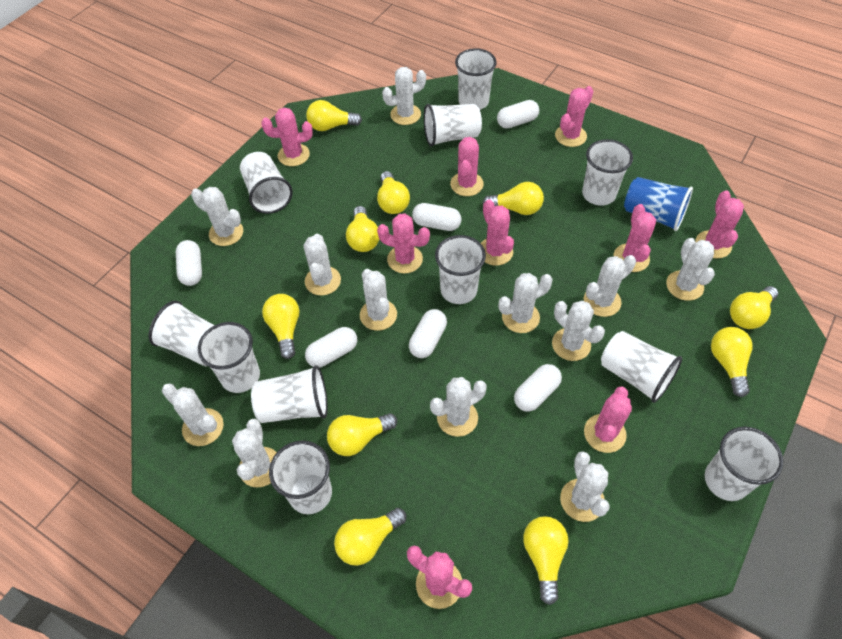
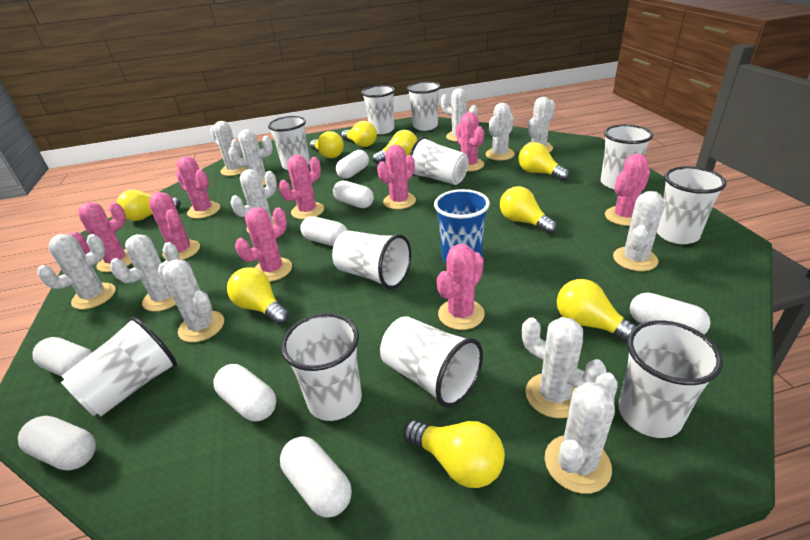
white capsule: [176,240,202,286] [305,327,357,368] [409,309,447,358] [412,203,462,231] [497,100,539,129] [514,364,562,412] = 6 -> [18,416,96,471] [32,337,92,377] [213,364,276,421] [280,437,352,518] [300,216,348,246] [333,181,374,208] [336,150,369,179] [630,292,711,334] = 8
yellow light bulb: [262,294,299,359] [306,100,362,131] [327,413,397,456] [334,508,407,566] [346,206,379,252] [377,171,410,214] [483,182,544,215] [523,516,569,605] [711,327,753,397] [730,286,778,329] = 10 -> [116,190,181,221] [227,267,289,325] [310,131,344,158] [341,121,377,147] [372,130,417,164] [404,420,505,488] [500,186,557,234] [519,142,569,181] [557,279,636,342] = 9

